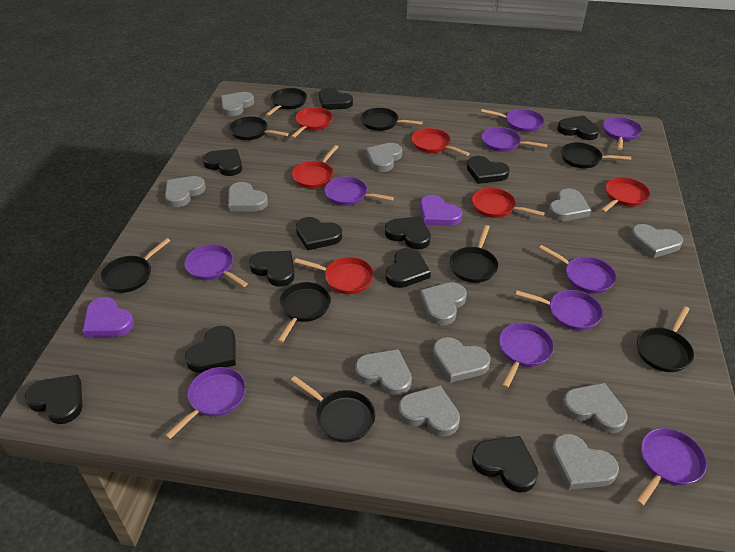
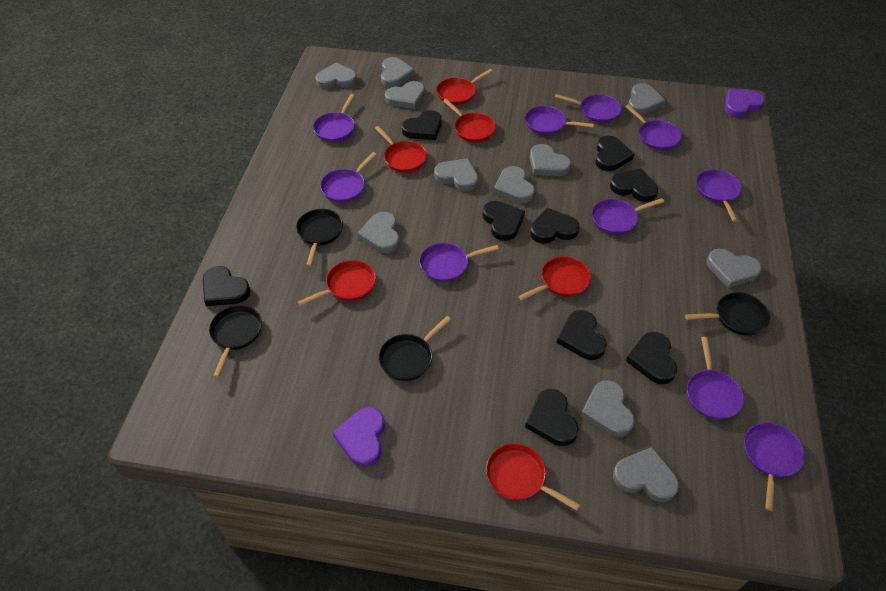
black heart: [24,375,83,424] [185,326,236,373] [203,149,242,176] [249,251,295,287] [296,217,342,250] [319,88,353,110] [385,216,431,249] [385,248,431,288] [467,156,510,184] [472,436,538,493] [557,116,599,140] = 11 -> [203,266,251,306] [402,110,442,140] [482,201,525,241] [525,389,579,446] [530,208,580,243] [557,310,606,360] [595,136,634,171] [610,168,658,202] [626,332,677,384] = 9
black pan: [100,238,171,293] [229,116,289,140] [265,88,307,116] [277,282,331,343] [291,376,375,443] [361,108,423,131] [450,225,498,283] [561,142,631,168] [637,306,694,372] = 9 -> [209,305,262,378] [296,209,343,267] [379,316,451,381] [685,292,770,336] = 4
grey heart: [165,176,206,207] [221,92,254,116] [228,182,268,211] [355,349,412,396] [366,143,402,172] [398,386,460,436] [420,282,467,325] [433,337,491,383] [548,189,591,221] [551,434,619,490] [562,383,627,433] [630,224,683,258] = 12 -> [315,63,357,89] [357,212,400,253] [381,57,415,87] [385,81,425,109] [434,158,478,191] [493,166,535,203] [530,144,571,176] [581,380,635,437] [613,447,679,502] [628,83,665,115] [706,249,762,288] = 11

